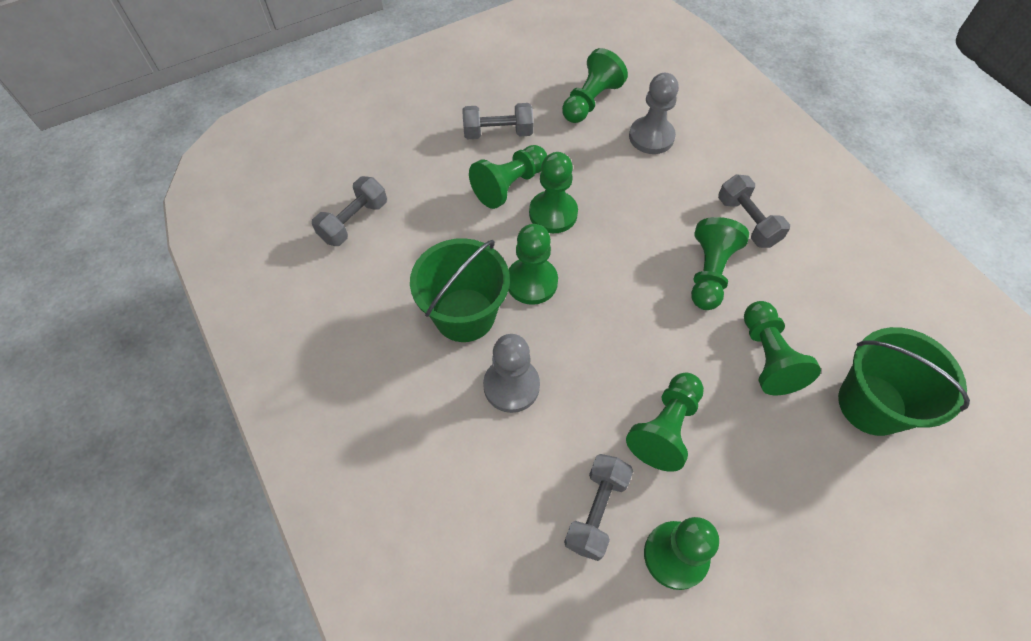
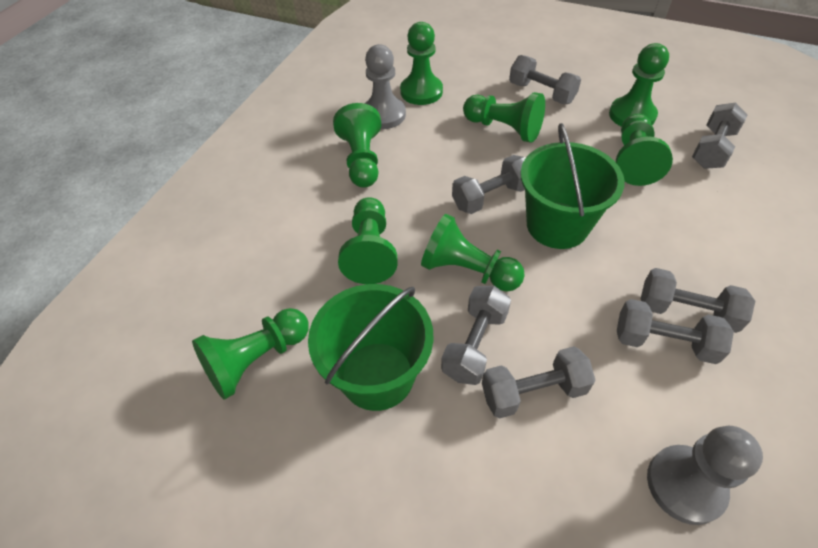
grey dumbbell: [312,176,387,246] [462,103,533,139] [564,454,633,561] [718,174,790,248] = 4 -> [441,286,511,385] [452,155,526,214] [482,346,596,419] [509,55,581,104] [617,299,734,364] [641,268,755,333] [692,103,748,169] = 7

